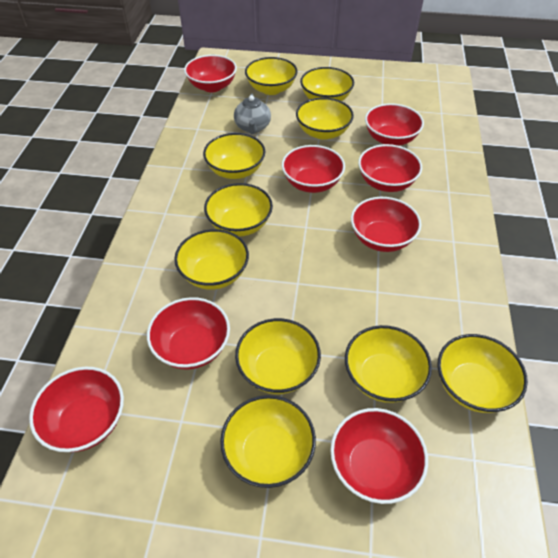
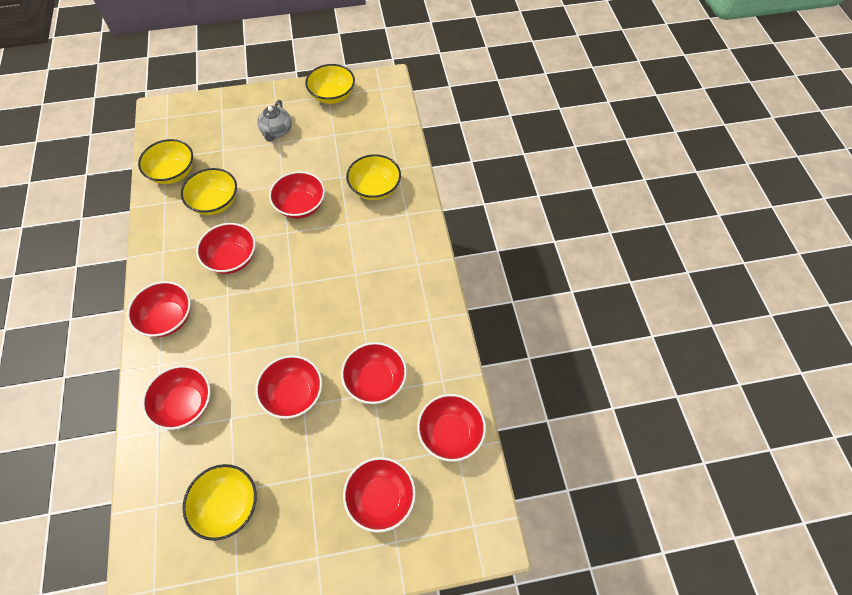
yellow bowl: [174,229,249,290] [203,133,265,179] [204,183,273,236] [220,395,316,488] [235,318,321,394] [245,57,298,95] [296,98,354,140] [300,67,354,101] [345,325,432,403] [437,334,528,413] = 10 -> [138,139,193,184] [181,168,237,215] [182,464,257,541] [305,64,355,104] [346,154,401,201] = 5

